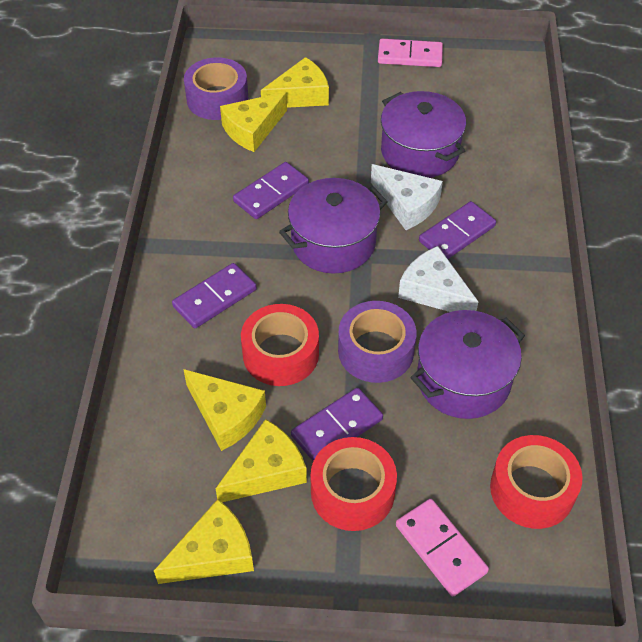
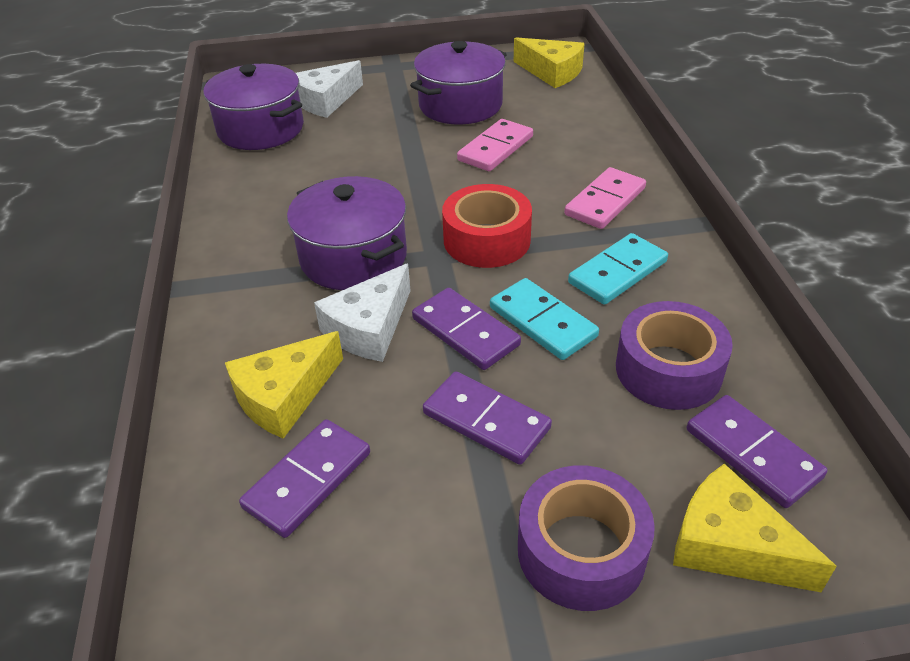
red tape: [241,304,319,386] [311,437,397,531] [490,435,583,529] = 3 -> [442,184,532,268] = 1
turquoise domino: none = 0 -> [490,278,599,360] [568,233,668,305] = 2
yellow cheese: [154,499,254,584] [183,369,266,451] [215,419,307,502] [220,92,287,152] [261,57,329,108] = 5 -> [225,331,343,439] [514,37,585,88] [673,464,837,592] = 3

